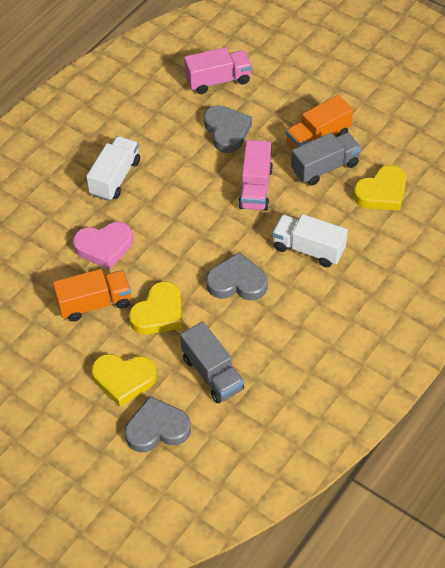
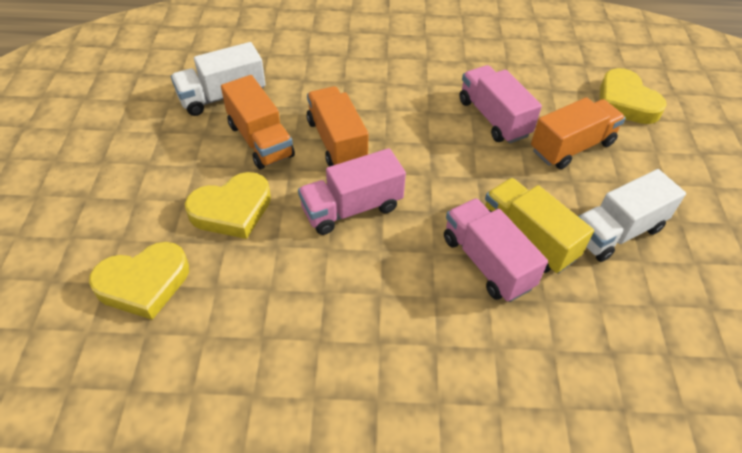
grey heart: [125,396,191,452] [204,105,252,153] [206,252,268,301] = 3 -> none = 0
grey truck: [180,322,244,403] [291,132,361,186] = 2 -> none = 0
orange truck: [53,269,131,322] [286,95,353,149] = 2 -> [221,75,295,169] [307,86,369,167] [531,97,626,169] = 3
pink heart: [73,222,133,270] = 1 -> none = 0
pink truck: [184,47,252,94] [238,140,273,211] = 2 -> [298,148,406,235] [444,198,548,302] [460,65,542,144] = 3
yellow truck: none = 0 -> [485,178,594,274] = 1

